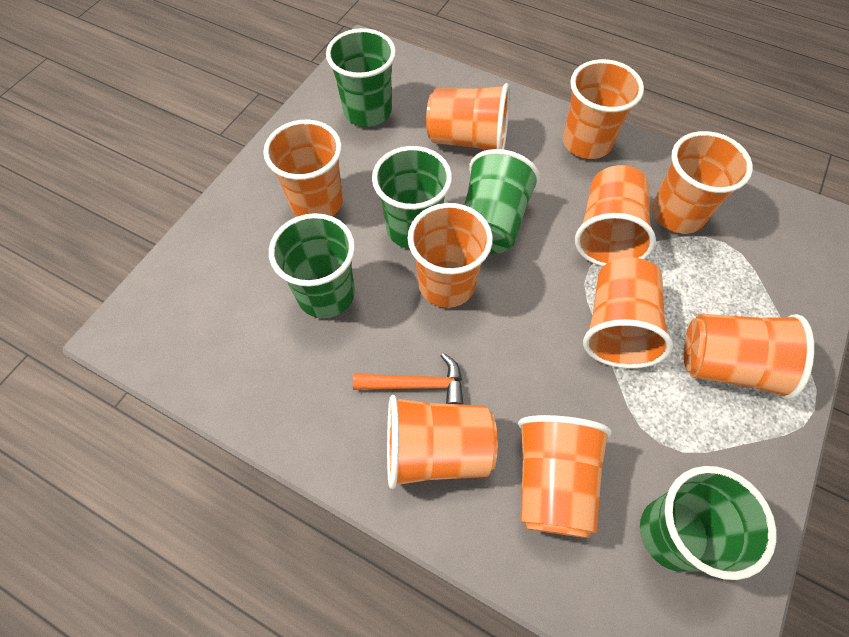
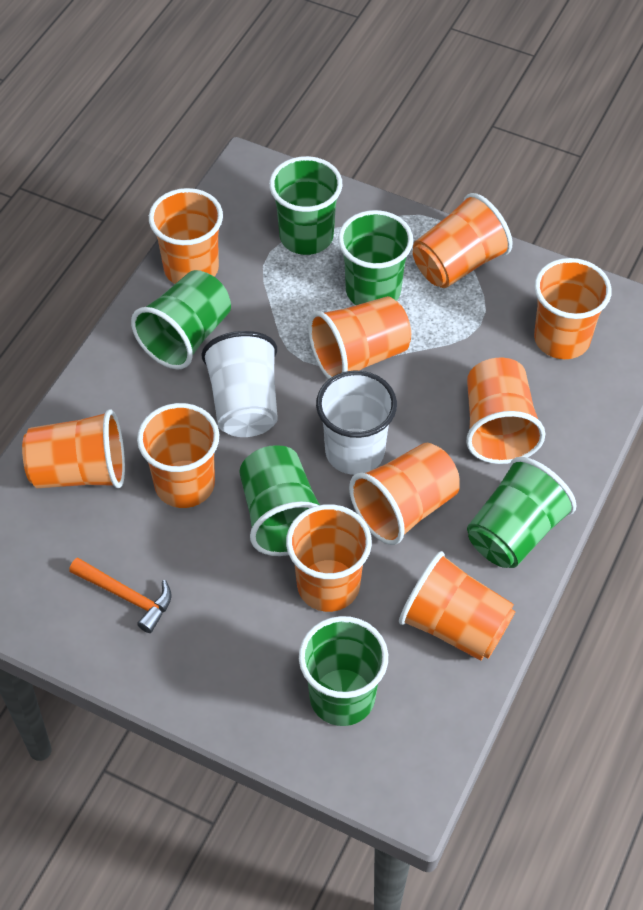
green cup: [269,213,355,318] [326,28,396,127] [372,146,452,249] [464,149,540,254] [640,466,777,580] = 5 -> [131,270,231,370] [239,445,320,556] [269,156,343,255] [299,616,388,726] [338,210,413,305] [467,457,577,568] = 6
white cup: none = 0 -> [201,331,278,437] [316,371,397,475] = 2

